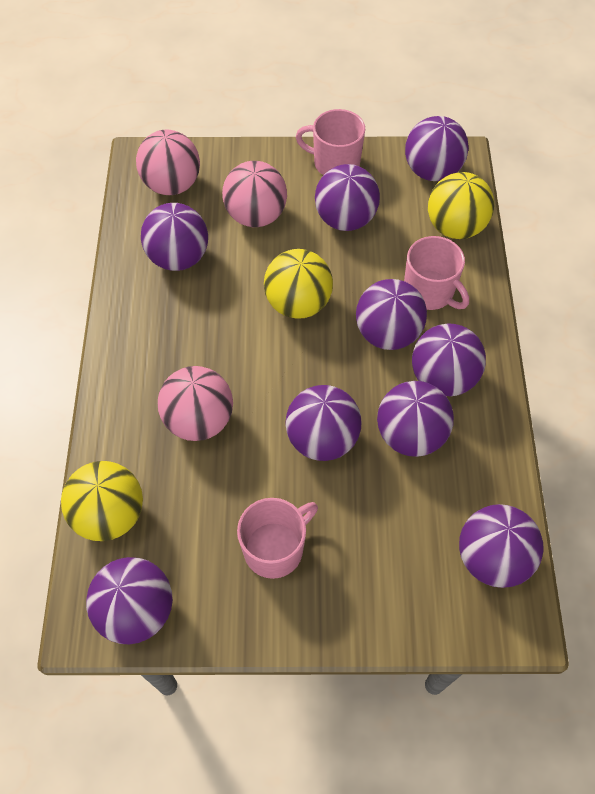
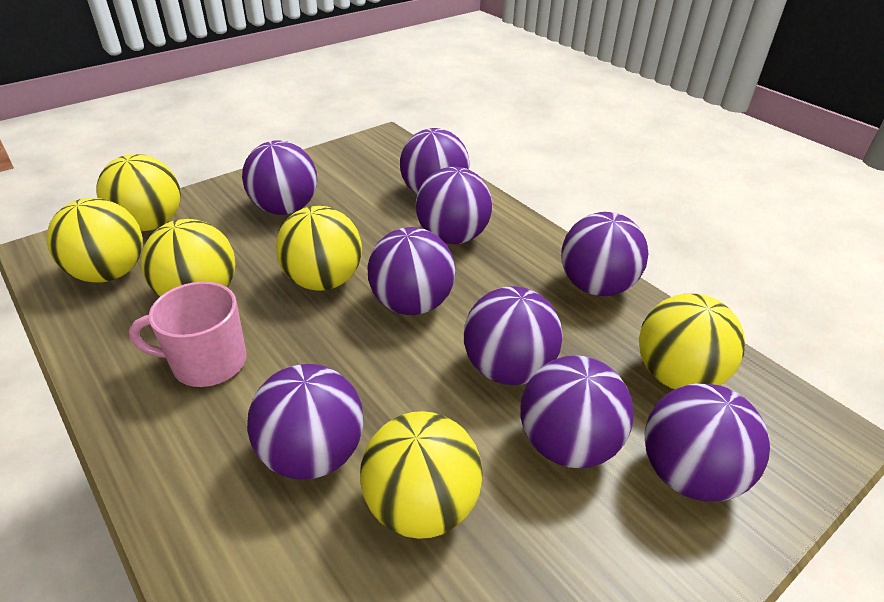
pink ball: [136,129,200,195] [158,366,233,441] [222,161,287,227] = 3 -> none = 0
pink mug: [237,498,318,579] [296,109,365,175] [404,236,469,310] = 3 -> [129,282,247,387] = 1
yellow ball: [61,461,143,541] [264,249,333,319] [428,172,494,239] = 3 -> [47,198,143,283] [96,154,181,231] [141,219,235,297] [276,206,362,291] [360,411,483,539] [639,294,745,389] = 6

